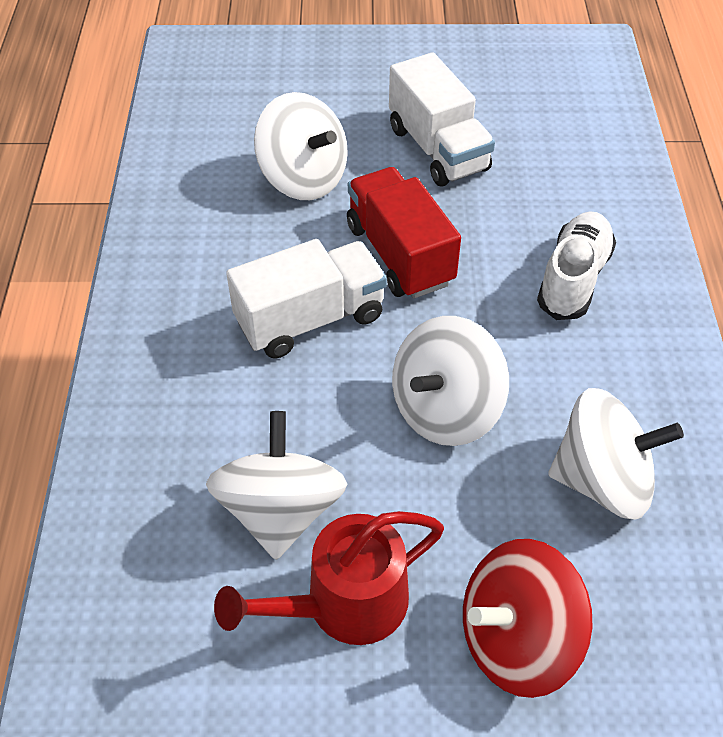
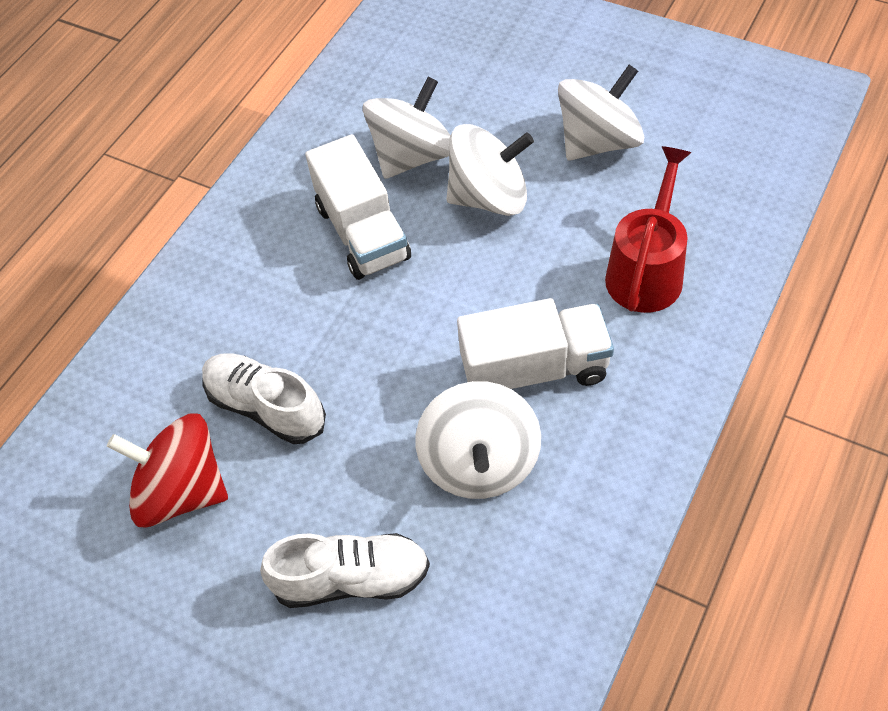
red truck: [347,167,461,299] = 1 -> none = 0
white shoe: [537,211,616,320] = 1 -> [202,353,326,444] [260,533,430,608] = 2

